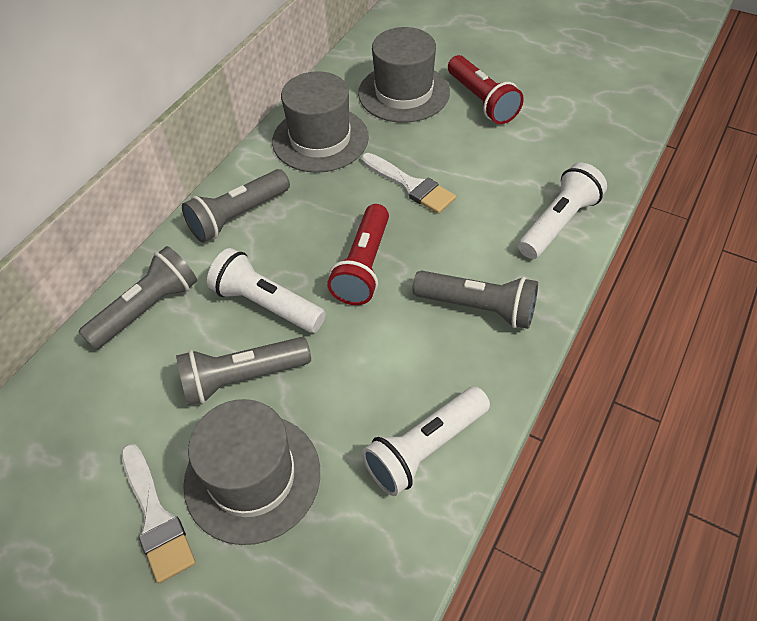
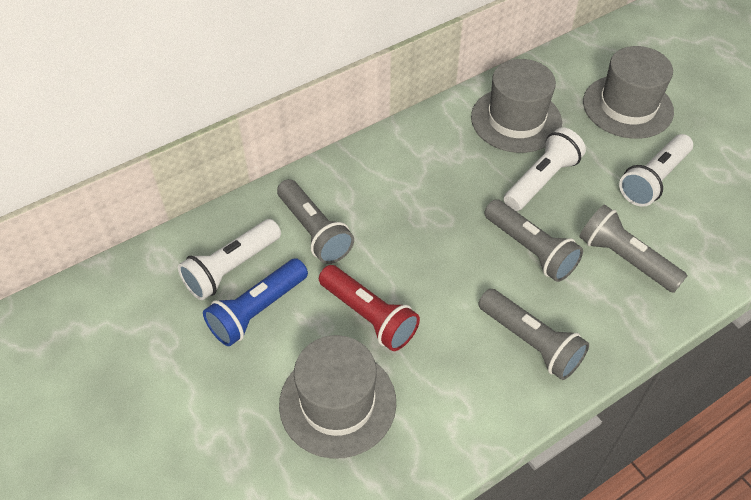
blue flashlight: none = 0 -> [203,258,308,346] = 1
red flashlight: [327,204,389,305] [448,55,524,124] = 2 -> [319,265,420,351] = 1
white brush: [121,444,196,583] [361,153,456,214] = 2 -> none = 0

